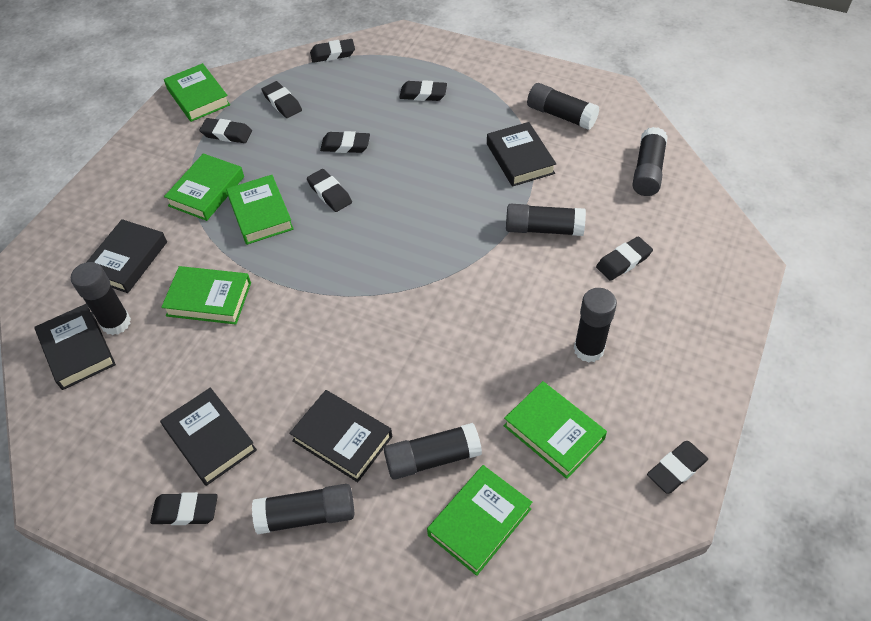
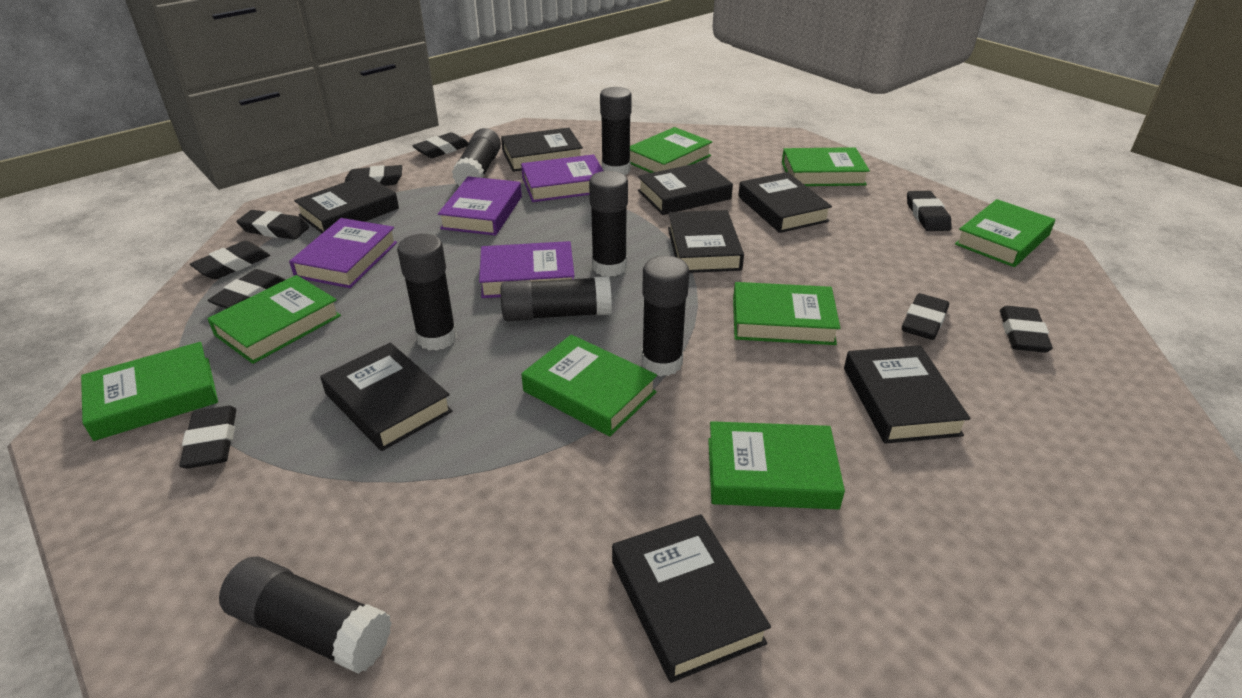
black book: [34,304,116,390] [87,219,167,293] [160,388,257,486] [289,390,392,482] [487,122,556,187] = 5 -> [294,175,399,233] [320,342,453,451] [501,128,583,172] [612,514,771,683] [638,162,733,215] [668,210,744,273] [738,172,832,233] [844,345,970,444] = 8
green book: [161,266,251,325] [164,63,230,122] [164,153,244,221] [226,175,294,245] [427,465,532,576] [504,381,607,479] = 6 -> [81,342,218,441] [207,275,341,364] [521,335,657,437] [630,127,712,173] [708,421,845,509] [733,282,840,345] [782,147,870,186] [955,199,1055,267] = 8
purple book: none = 0 -> [289,218,397,288] [438,176,522,236] [479,241,575,298] [521,154,604,202] = 4

